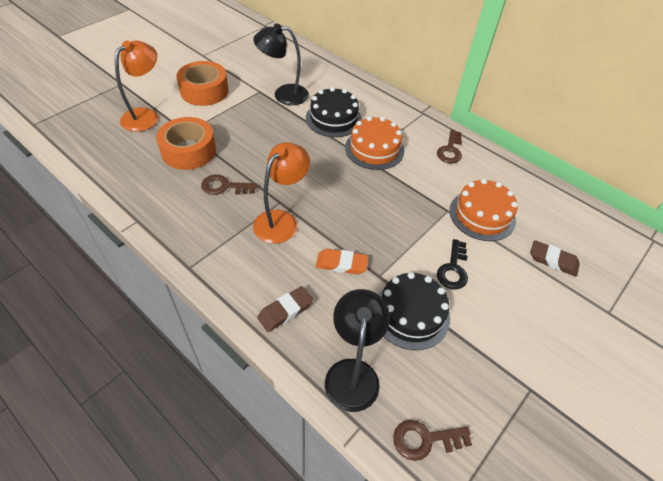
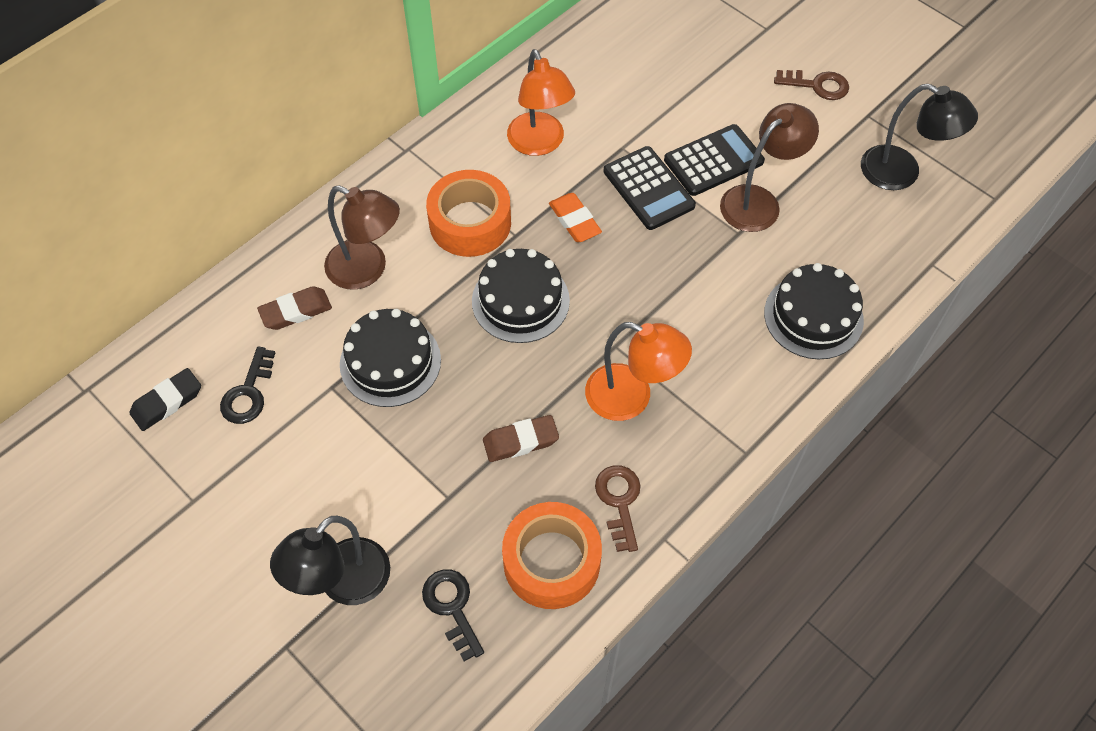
black cake: [306,87,362,137] [378,272,450,350] = 2 -> [340,309,441,407] [472,249,570,343] [764,263,864,360] = 3
black calculator: none = 0 -> [604,146,696,230] [664,124,765,196] = 2
black eraser: none = 0 -> [129,368,201,431] = 1
black key: [437,239,468,289] = 1 -> [220,346,275,424] [422,569,484,661] = 2
brown key: [201,174,258,195] [393,420,472,461] [437,130,462,163] = 3 -> [595,465,641,552] [774,70,849,100] = 2
brown lamp: none = 0 -> [324,186,400,290] [720,103,819,232] = 2
orange cake: [345,116,404,170] [449,179,518,241] = 2 -> none = 0

